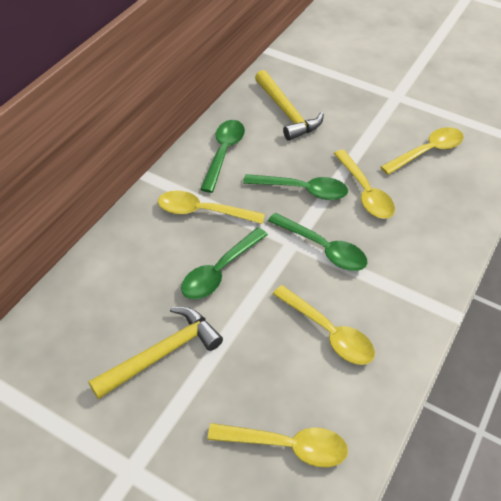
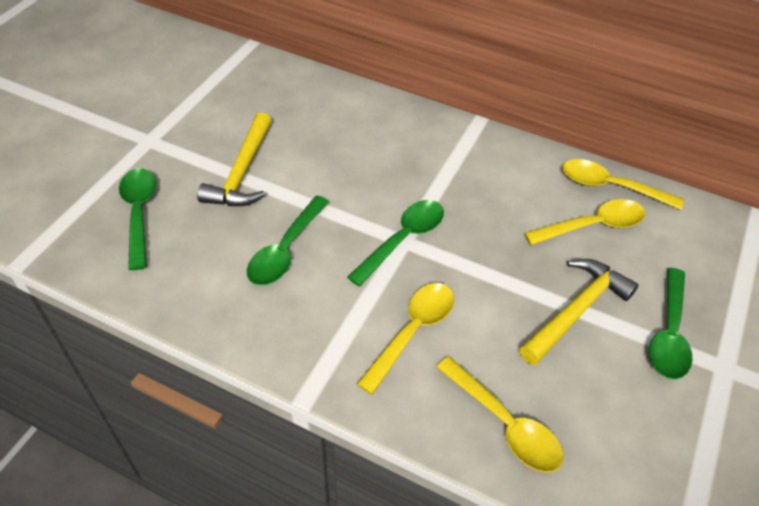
yellow spoon: [158,190,265,224] [207,423,348,467] [273,285,375,365] [333,150,395,219] [381,127,464,175] = 5 -> [357,283,454,394] [436,356,563,472] [524,199,645,245] [562,159,684,210] = 4

